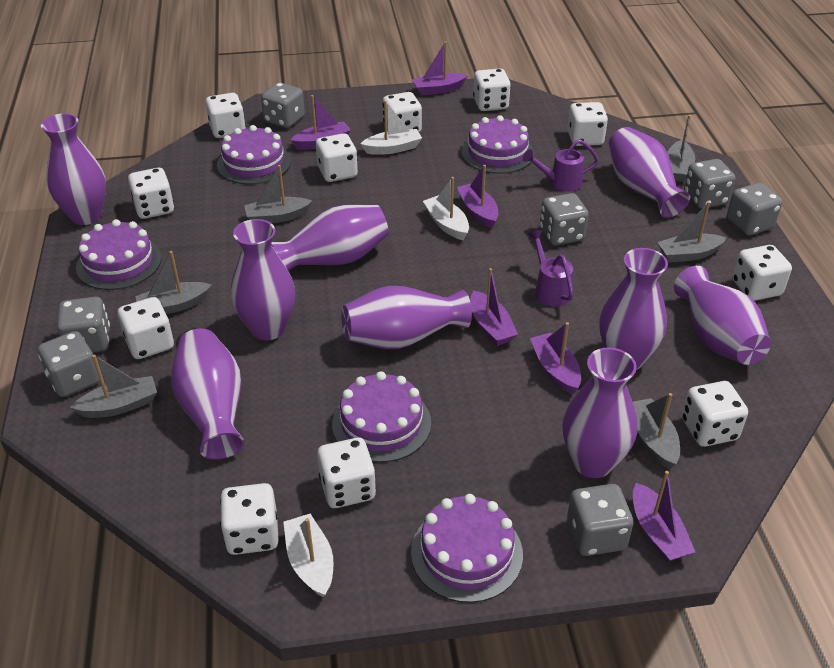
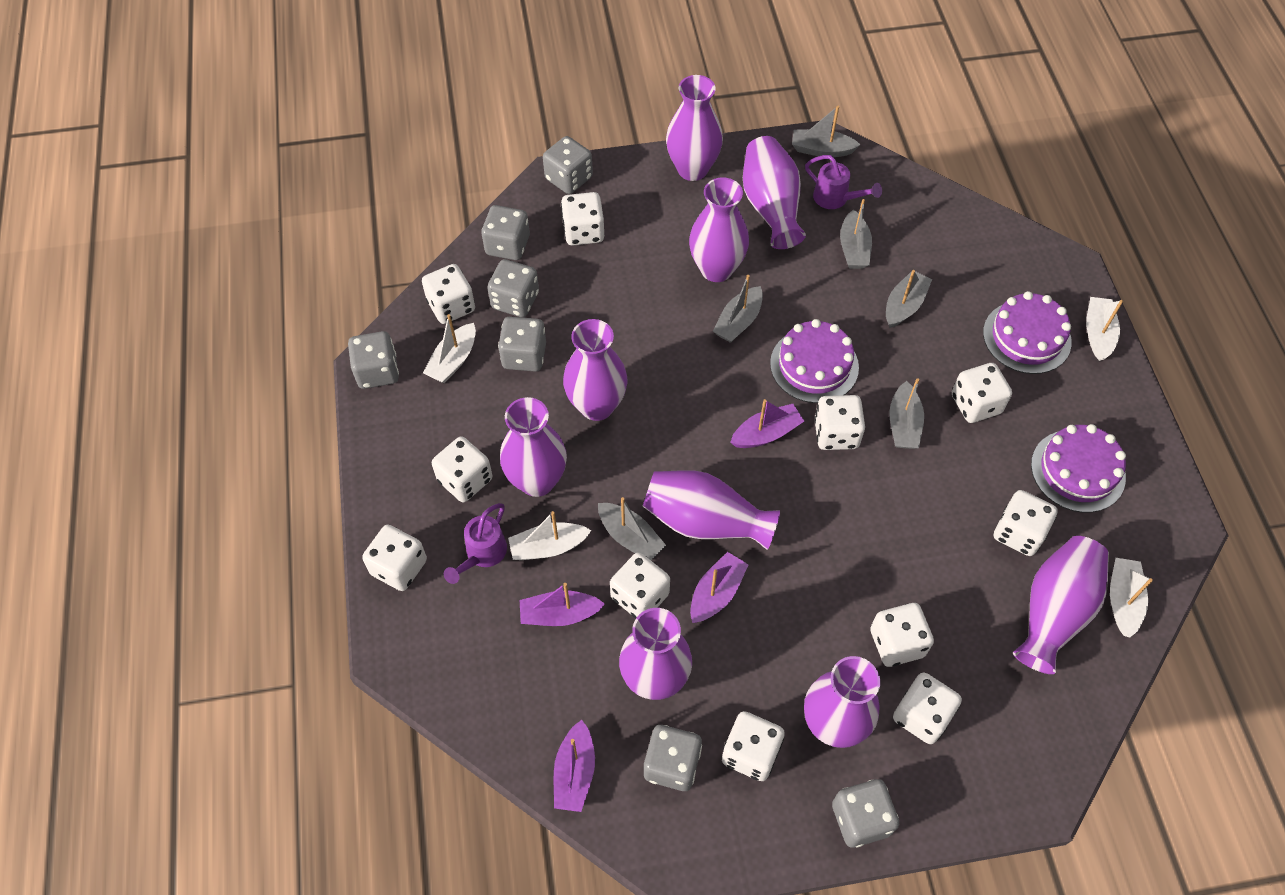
purple boat: [291,95,351,150] [412,42,468,95] [457,165,498,228] [470,268,518,346] [530,322,581,394] [633,471,695,562] = 6 -> [520,583,605,626] [554,720,595,812] [690,552,749,623] [730,399,804,448] = 4
purple cake: [76,219,161,290] [217,125,291,185] [332,371,431,463] [411,494,523,603] [461,115,534,174] = 5 -> [770,319,859,403] [983,291,1072,374] [1031,424,1126,513] = 3
white boat: [283,514,334,598] [361,100,422,155] [423,177,469,240] = 3 -> [423,314,476,383] [508,511,591,560] [1086,297,1123,361] [1110,558,1153,638] = 4

